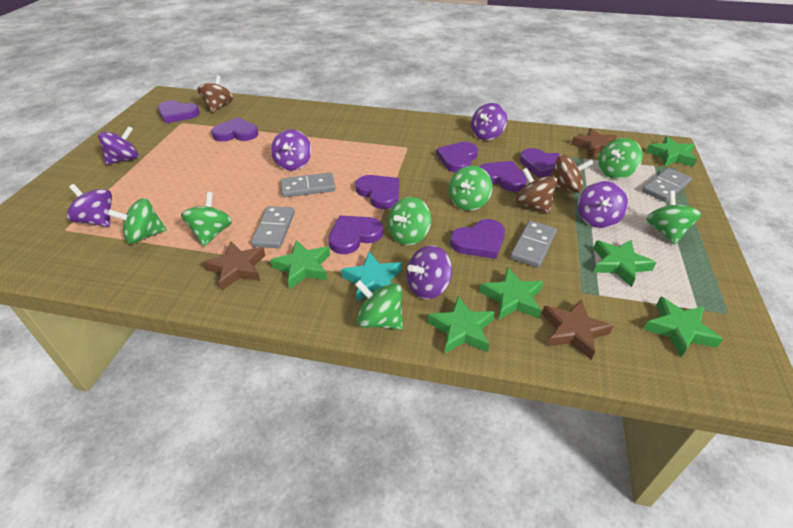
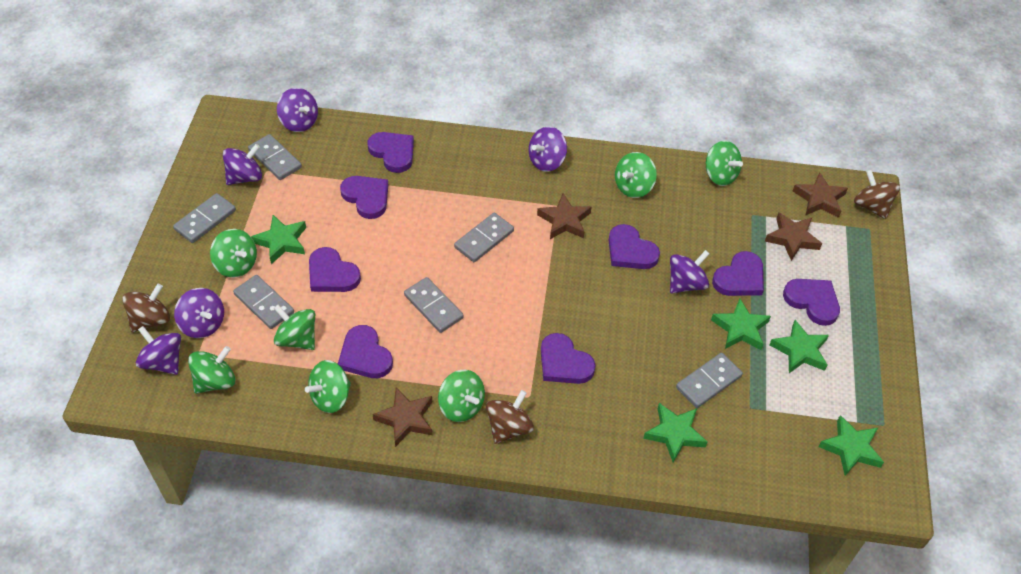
brown star: [203,242,266,290] [542,299,613,360] [571,128,617,158] = 3 -> [372,387,432,447] [537,194,592,239] [765,213,822,261] [793,172,848,218] = 4
green star: [270,240,330,289] [427,296,495,354] [480,267,543,319] [593,240,657,287] [644,297,723,357] [646,136,697,167] = 6 -> [251,215,306,264] [643,403,707,462] [711,299,771,350] [770,320,829,373] [818,415,884,476] = 5
grey domino: [251,206,295,248] [281,173,336,197] [510,220,557,268] [642,168,692,202] = 4 -> [173,193,236,243] [233,275,294,329] [248,134,302,180] [404,277,464,333] [454,213,514,262] [676,353,743,408] = 6
turquoise star: [341,252,402,302] = 1 -> none = 0

